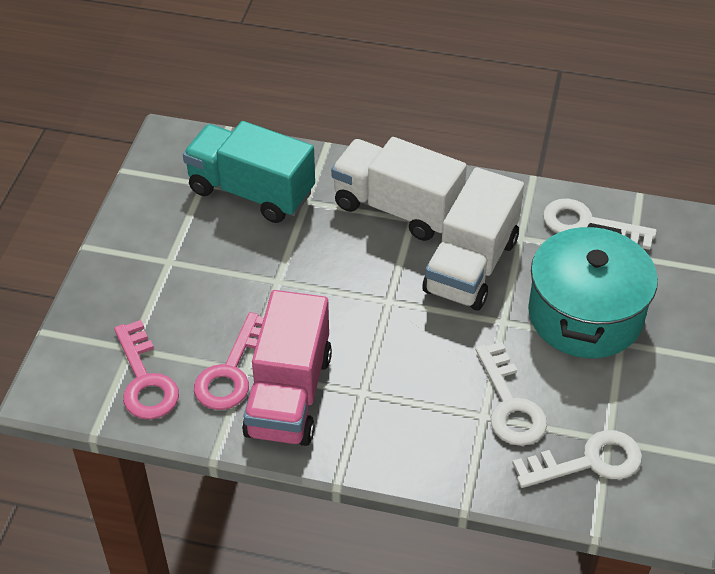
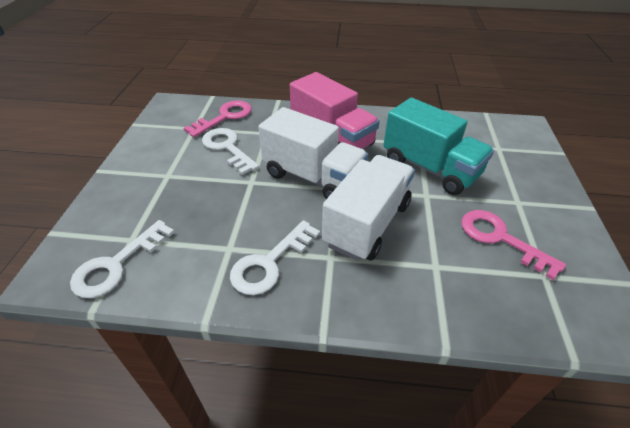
turquoise pot: [528,223,658,358] = 1 -> none = 0

